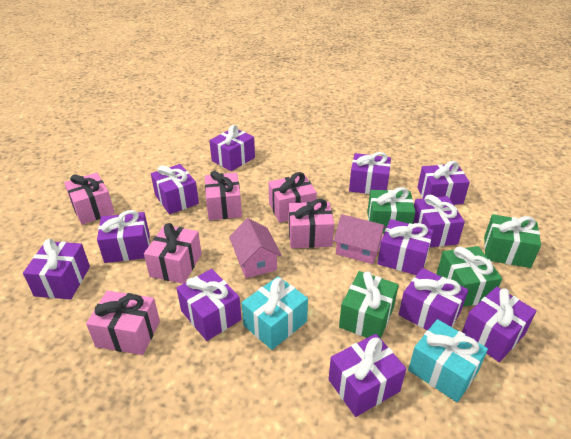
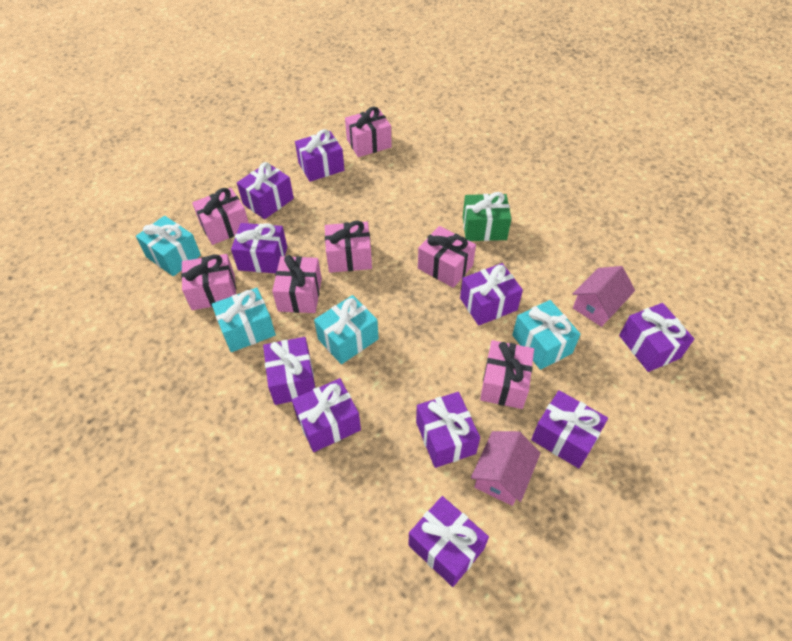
green gift: [339,271,399,338] [367,187,415,234] [437,246,502,307] [484,214,541,268] = 4 -> [463,192,511,241] = 1
pink gift: [64,172,115,225] [86,291,160,355] [144,223,202,284] [205,170,242,220] [268,172,317,223] [288,199,334,248] = 6 -> [181,254,236,310] [192,188,249,245] [272,255,322,313] [325,220,372,273] [345,107,392,157] [418,226,476,288] [480,340,534,409] = 7
purple gift: [23,239,90,299] [97,210,150,263] [151,164,199,214] [176,269,241,341] [209,125,255,171] [329,334,406,417] [349,152,391,194] [377,219,433,275] [399,268,468,330] [413,195,465,247] [417,161,470,205] [462,286,537,362] = 12 -> [231,223,287,273] [237,162,294,219] [263,337,315,405] [292,378,361,452] [295,129,344,182] [409,496,489,587] [416,392,480,468] [460,263,523,326] [531,390,608,468] [619,303,694,372] = 10
turquoise gift: [242,276,308,350] [408,319,488,402] = 2 -> [136,216,201,276] [212,288,276,352] [314,295,379,364] [512,300,581,370] = 4

